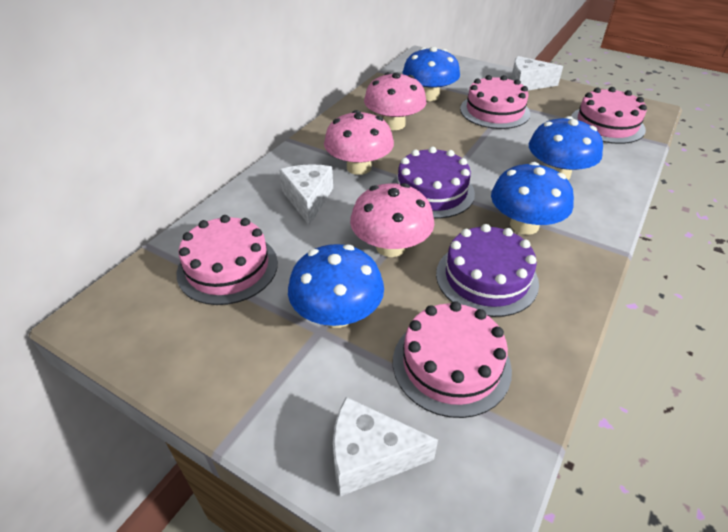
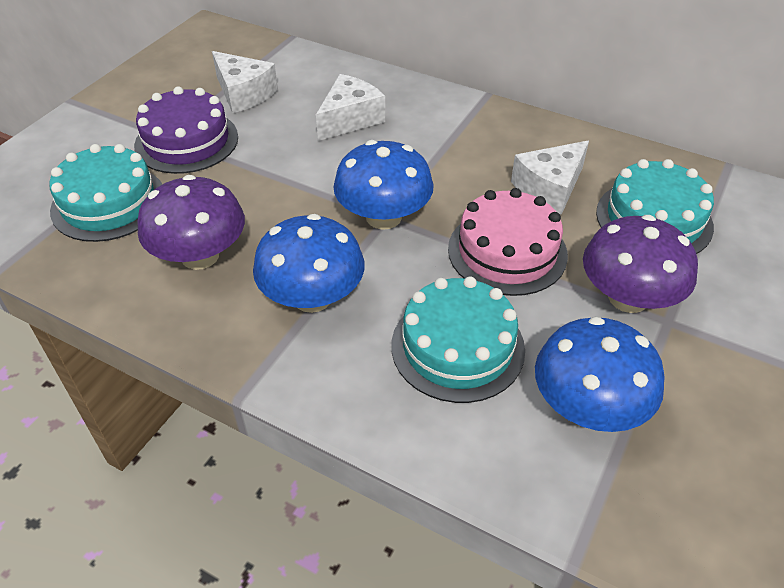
blue mushroom: [288,244,384,328] [402,47,460,101] [491,162,574,235] [529,116,603,180] = 4 -> [253,214,365,313] [333,140,433,230] [535,317,665,432] = 3
pink cake: [177,215,278,305] [393,301,512,418] [460,75,530,129] [571,87,647,144] = 4 -> [448,188,568,296] = 1
pink mushroom: [324,110,394,175] [350,183,435,257] [364,72,426,130] = 3 -> none = 0
purple cake: [392,147,475,218] [436,224,539,317] = 2 -> [134,86,238,174] = 1
purple mushroom: none = 0 -> [137,175,245,270] [583,215,698,313] = 2
turquoise cake: none = 0 -> [49,144,162,242] [392,276,525,403] [596,159,714,254] = 3

